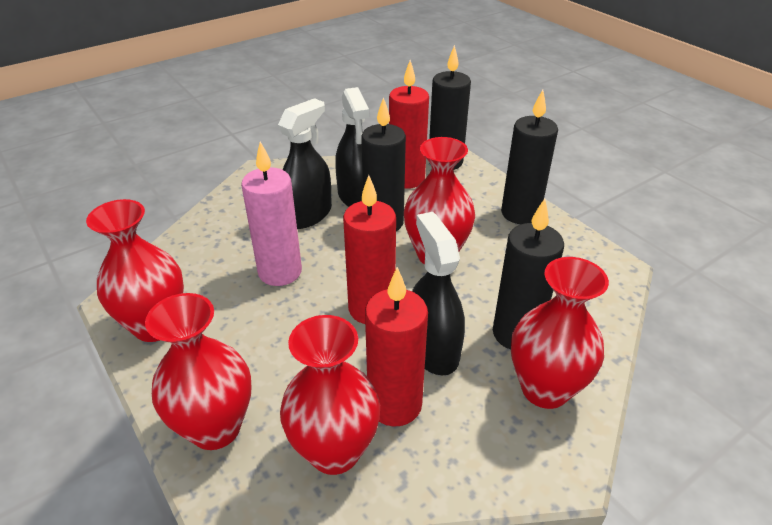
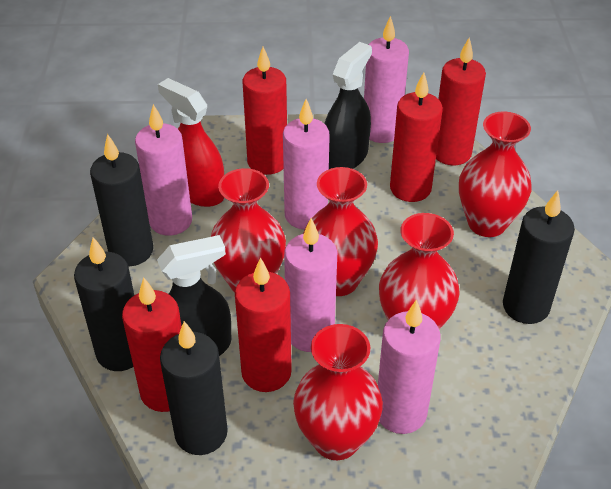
black spray bottle: [278,98,332,229] [335,87,369,207] [412,212,465,375] = 3 -> [157,235,232,356] [324,42,372,169] = 2
pink candle: [241,142,302,286] = 1 -> [135,104,192,236] [283,99,330,230] [284,218,337,352] [364,16,409,143] [378,299,441,434] = 5
red candle: [343,175,396,324] [365,267,428,426] [389,60,429,189] = 3 -> [122,277,182,412] [235,257,292,392] [243,47,287,175] [390,72,443,202] [436,37,486,165] = 5
red spray bottle: none = 0 -> [158,78,224,207] = 1

